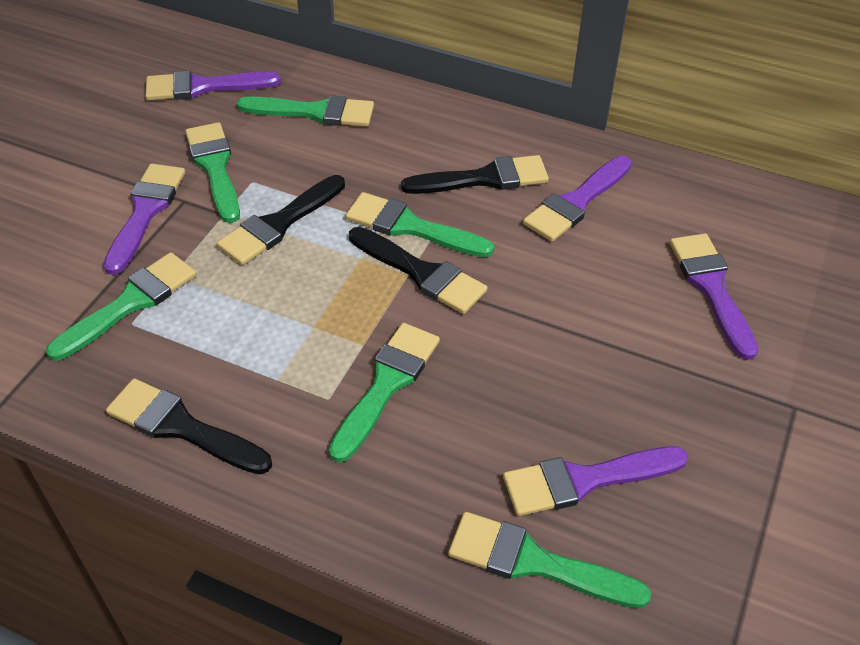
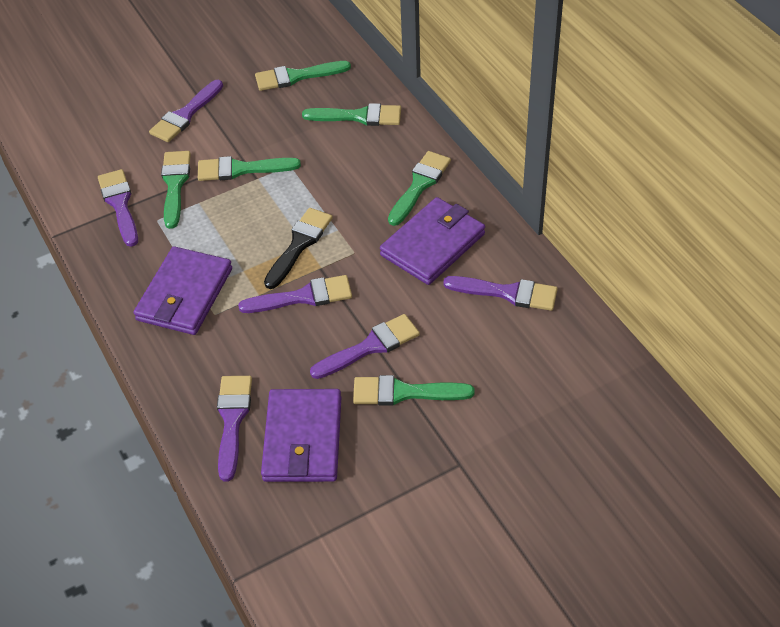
black brush: [106,378,272,474] [217,175,345,265] [349,227,487,314] [401,155,549,194] = 4 -> [264,208,333,289] = 1
purple brush: [103,164,185,275] [145,71,281,101] [503,447,688,516] [523,156,632,242] [670,233,758,360] = 5 -> [98,169,138,247] [149,80,223,142] [217,376,252,482] [238,275,352,313] [310,314,420,379] [443,276,558,311] = 6
purple wallet: none = 0 -> [134,246,232,335] [261,389,341,482] [380,197,485,285] = 3

